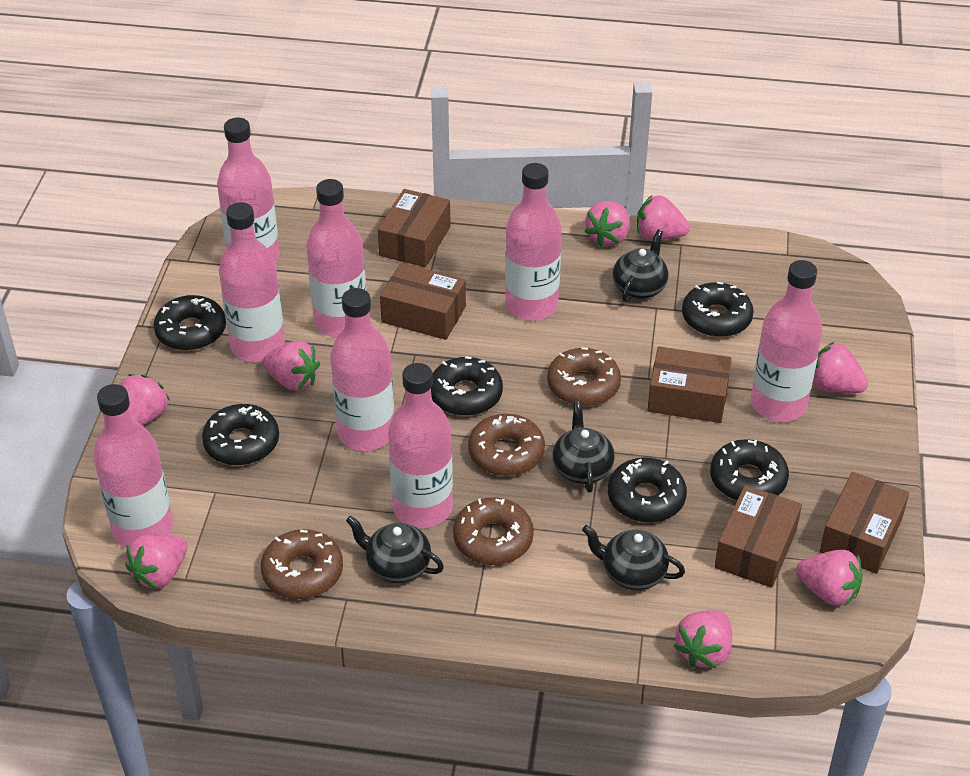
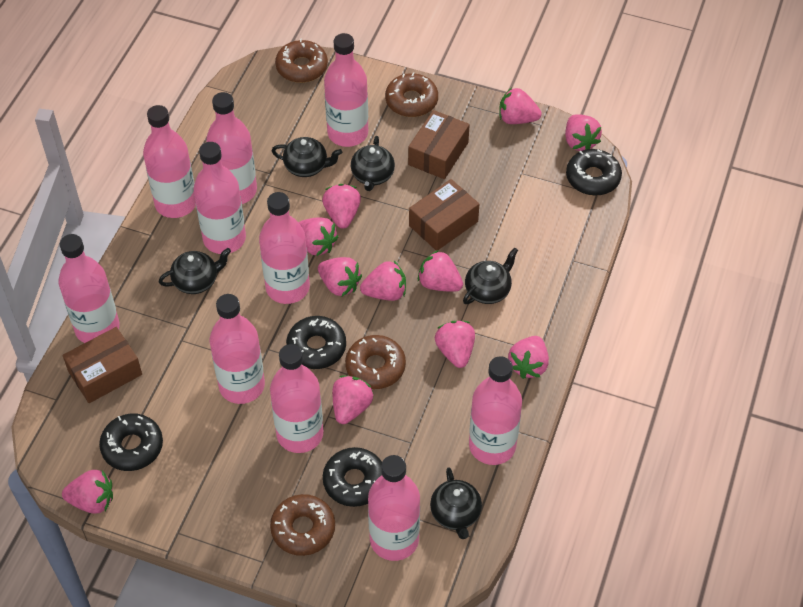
black donut: [154,295,226,351] [202,404,279,465] [431,356,503,416] [608,457,687,523] [682,282,754,337] [710,439,789,501] = 6 -> [99,413,163,471] [286,316,346,369] [323,447,382,507] [566,149,622,196] = 4
black teapot: [346,516,444,583] [553,401,615,493] [582,525,685,590] [613,229,668,302] = 4 -> [159,248,231,294] [272,137,342,177] [351,136,395,191] [430,467,482,539] [463,248,518,304] = 5
brown box: [378,189,451,267] [380,263,466,340] [647,347,732,423] [714,485,802,588] [820,472,909,574] = 5 -> [62,327,142,403] [408,110,470,179] [409,179,479,251] = 3
pink bottle: [93,384,173,548] [217,117,280,263] [219,202,285,362] [306,179,366,337] [330,288,394,451] [388,363,453,528] [505,163,562,321] [751,260,823,422] = 8 -> [59,234,120,343] [143,105,196,218] [193,142,246,254] [206,92,257,204] [209,294,265,404] [259,192,310,304] [270,344,324,453] [324,33,368,147] [368,455,420,561] [469,356,522,465] = 10
pink strawberry: [120,374,170,426] [125,534,187,589] [263,341,320,391] [585,201,630,247] [637,195,690,240] [674,610,732,668] [796,550,863,606] [813,342,868,393] = 8 -> [62,470,113,514] [299,217,339,256] [318,257,362,296] [322,184,361,229] [333,375,373,424] [360,261,406,301] [418,250,463,292] [435,321,475,368] [499,87,542,124] [508,336,549,379] [565,114,602,151] = 11

